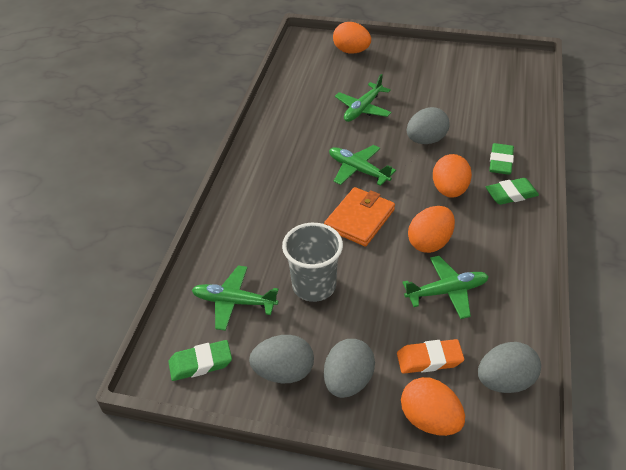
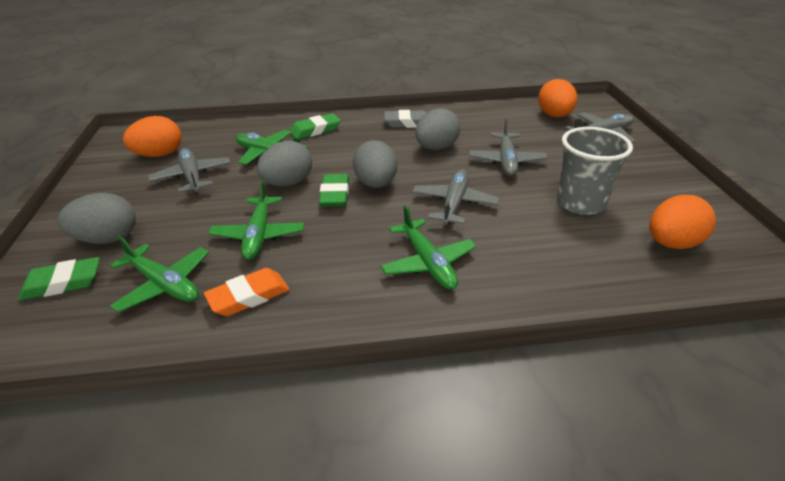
grey eraser: none = 0 -> [384,110,427,128] = 1
grey plane: none = 0 -> [148,148,231,193] [412,169,499,225] [469,118,548,176] [565,112,635,143] = 4
orange egg: [333,22,371,53] [401,377,465,436] [408,206,455,253] [433,154,472,198] = 4 -> [123,116,182,157] [538,79,577,117] [650,195,716,249] = 3
orange wallet: [324,187,395,247] = 1 -> none = 0

